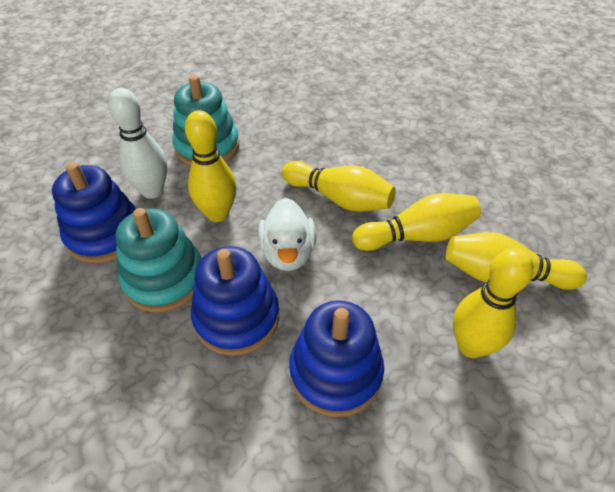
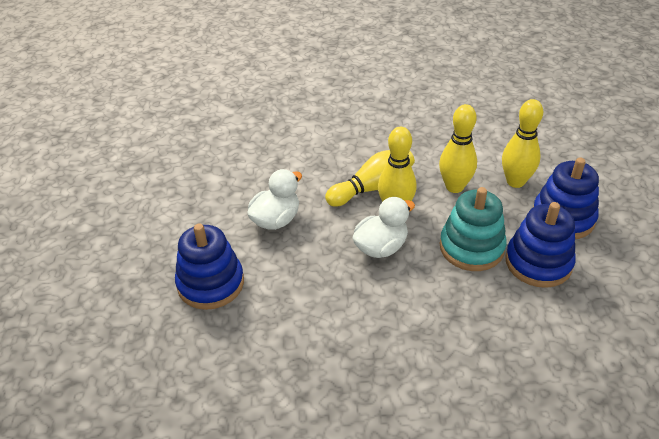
turquoise stacking toy: [116,208,202,312] [172,75,239,166] = 2 -> [440,187,507,271] = 1
white bowling pin: [108,88,167,199] = 1 -> none = 0
white duck: [258,198,316,271] = 1 -> [247,169,302,230] [353,197,415,258] = 2
yellow bowling pin: [185,110,236,222] [282,161,396,212] [352,193,481,251] [446,232,587,290] [453,248,534,358] = 5 -> [325,150,415,206] [378,127,417,202] [439,104,477,193] [502,99,543,188] = 4

